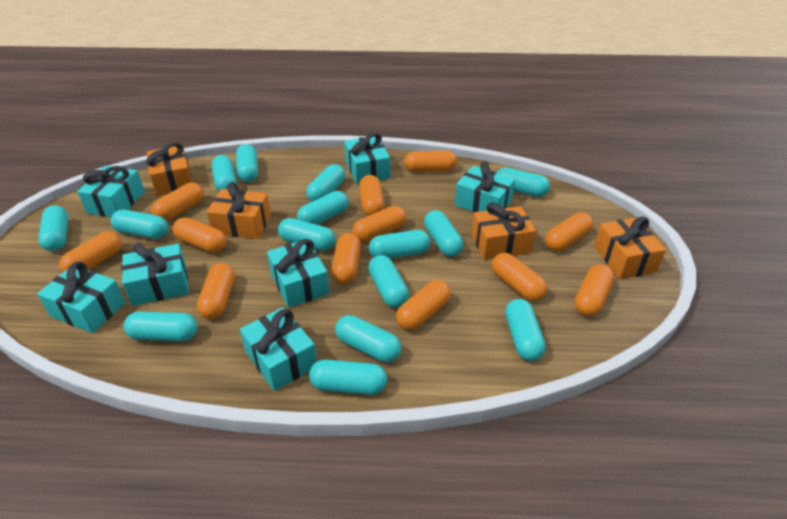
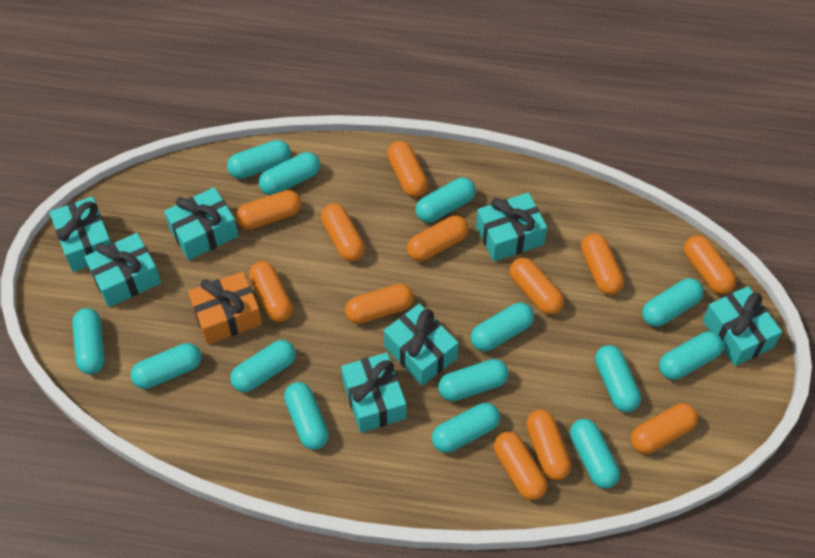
orange gift: [146,142,192,196] [207,182,271,239] [471,202,536,260] [594,217,666,279] = 4 -> [188,272,262,344] = 1
turquoise capsule: [38,205,68,251] [111,210,169,239] [124,311,197,342] [211,155,237,192] [236,144,258,182] [278,218,335,251] [297,191,349,225] [306,164,345,202] [309,359,387,395] [335,315,401,362] [368,255,409,308] [369,230,430,259] [424,210,463,256] [497,167,550,197] [505,299,546,361] = 15 -> [72,308,105,374] [131,343,201,389] [227,140,291,179] [230,340,296,392] [259,152,320,195] [284,382,329,450] [415,178,476,223] [432,403,500,453] [438,359,509,401] [471,302,534,351] [570,419,620,488] [595,345,641,412] [642,278,703,327] [659,331,723,380] = 14

